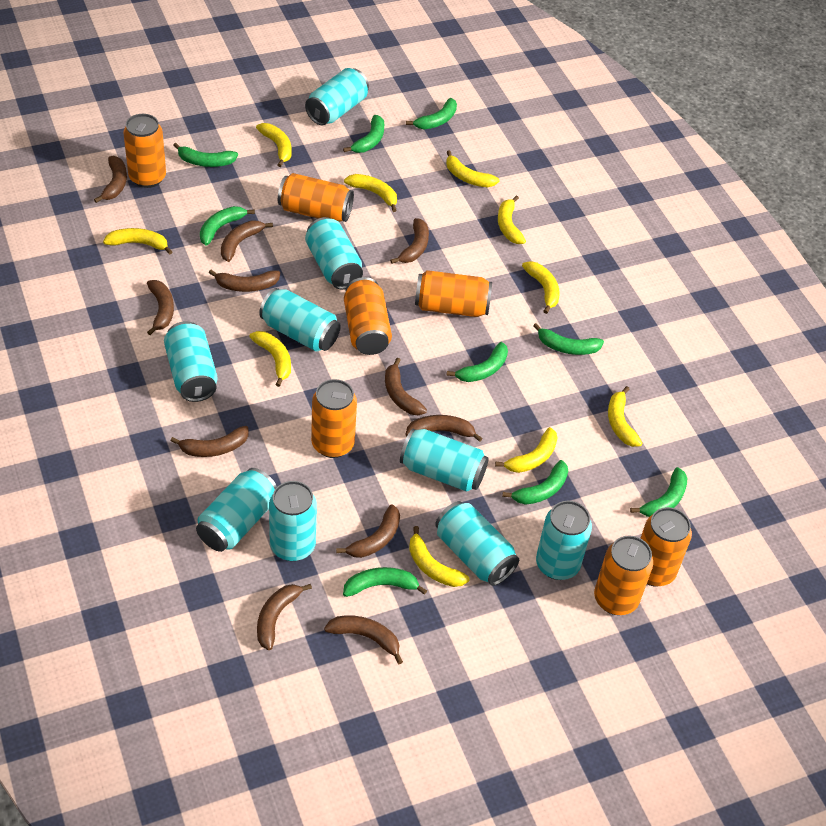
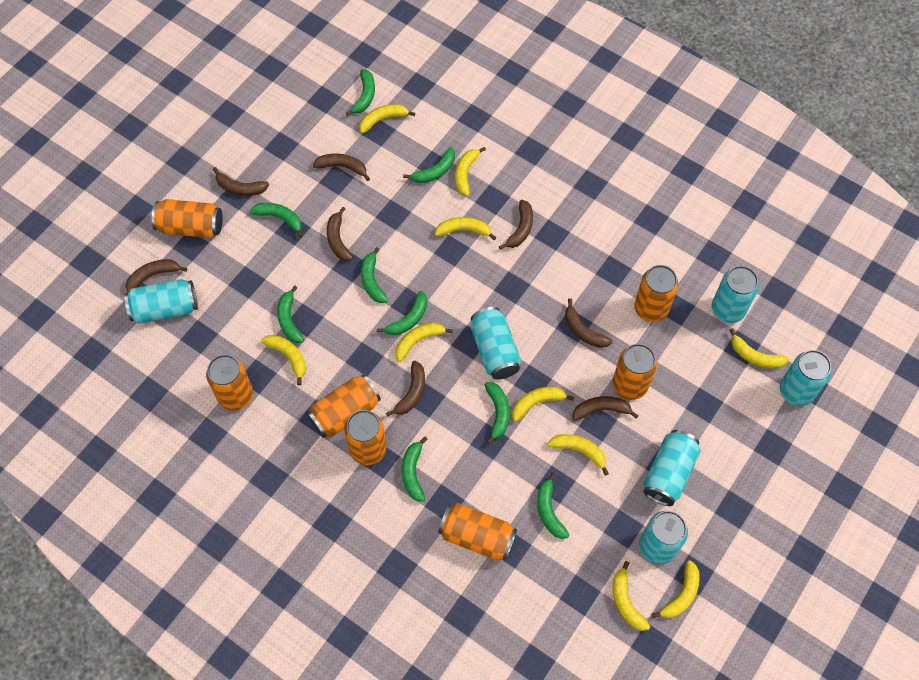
brown banana: [94,156,127,203] [147,280,174,335] [171,426,249,457] [209,270,280,292] [221,220,273,262] [257,584,312,650] [324,615,403,664] [336,505,400,558] [385,358,427,415] [390,218,429,264] [405,415,483,442] = 11 -> [126,259,187,293] [213,167,269,196] [313,153,370,181] [327,207,353,261] [386,361,425,417] [499,200,533,250] [565,298,613,348] [572,396,639,421] = 8
turquoise can: [164,321,218,402] [196,468,277,552] [259,288,341,352] [269,481,317,561] [305,68,369,125] [305,217,363,289] [400,429,489,492] [435,501,519,586] [536,501,592,580] = 9 -> [124,279,198,324] [471,307,521,380] [639,511,688,564] [643,430,701,506] [712,266,759,323] [780,350,832,406] = 6

